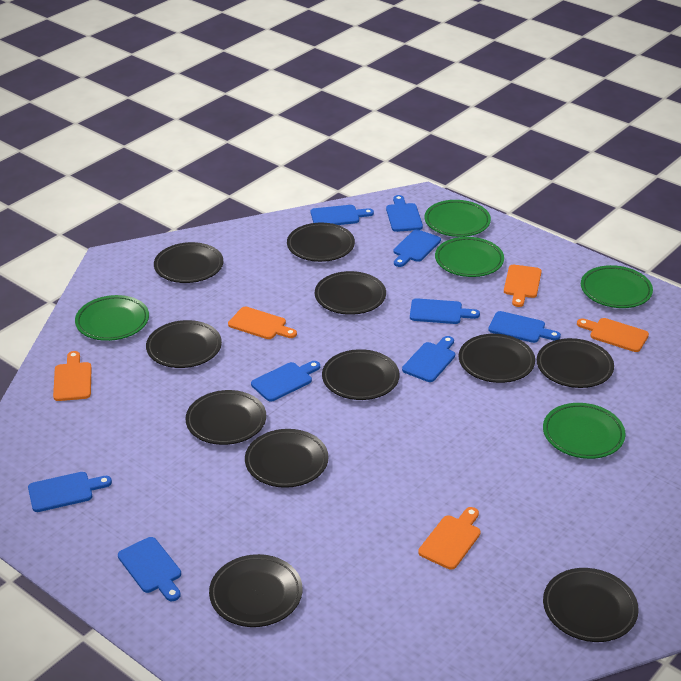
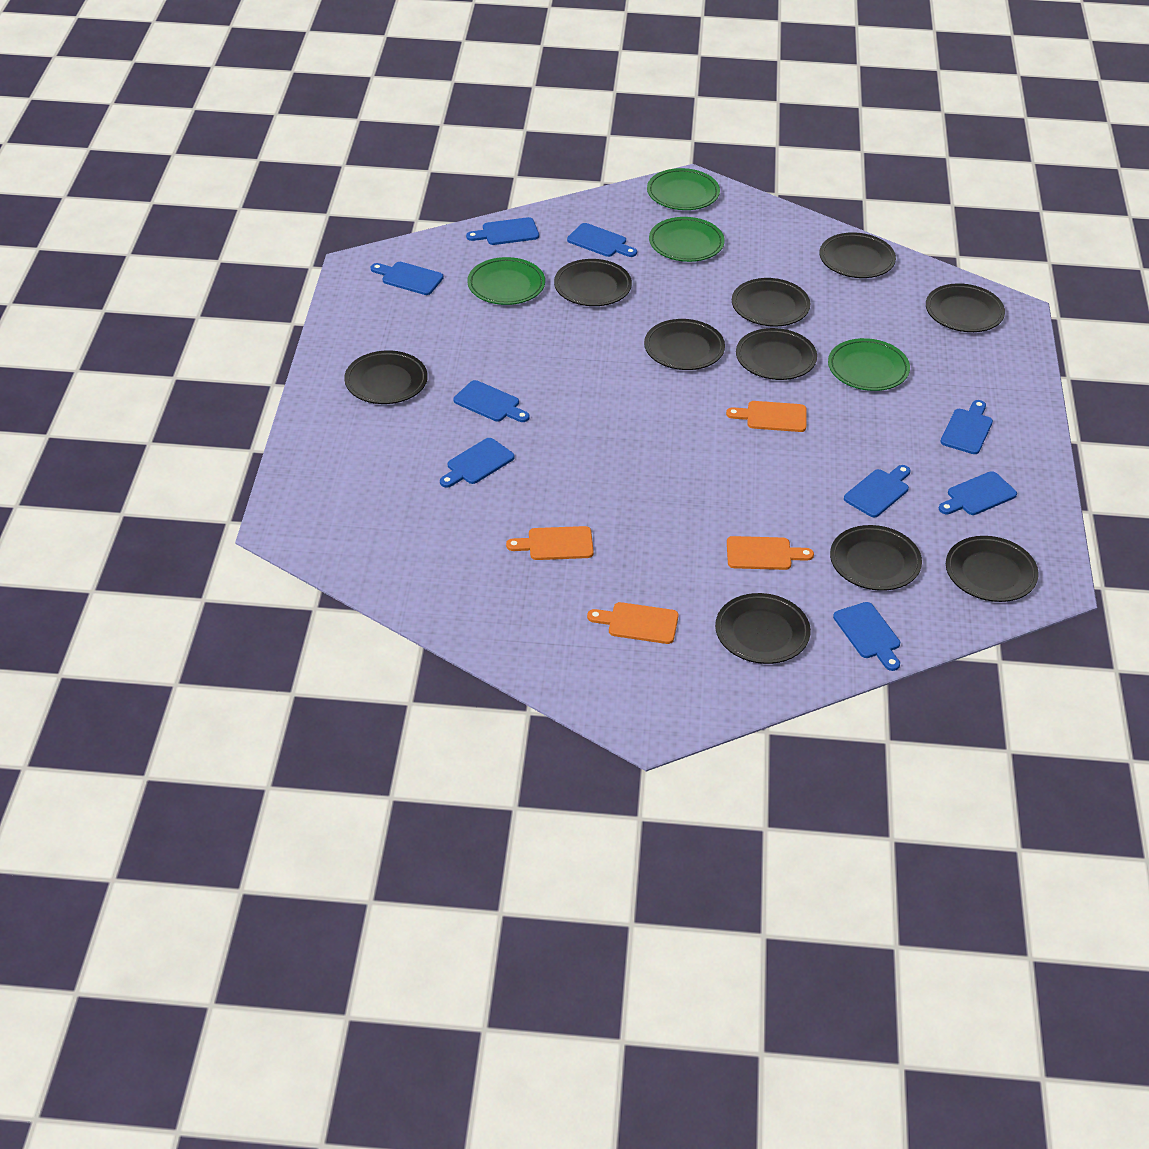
black plate: [146,320,222,368] [154,242,223,283] [185,390,266,445] [209,554,302,627] [245,429,328,488] [287,223,355,262] [315,271,386,315] [322,349,399,400] [459,334,535,383] [537,338,614,388] [543,568,639,642] = 11 -> [344,350,428,404] [554,259,632,306] [644,319,725,370] [715,593,811,664] [732,278,810,326] [736,328,817,380] [819,232,896,278] [830,525,922,591] [926,283,1005,332] [946,536,1039,602] = 10
green plate: [75,295,149,341] [424,200,491,237] [435,237,504,277] [543,403,626,459] [581,265,653,308] = 5 -> [467,257,545,305] [647,168,720,210] [649,217,725,262] [828,338,910,391] = 4
orange cutting board: [53,351,92,401] [228,307,297,339] [418,507,481,570] [504,265,542,307] [577,318,649,352] = 5 -> [506,526,594,560] [587,602,678,644] [726,401,806,432] [727,536,814,570] = 4

